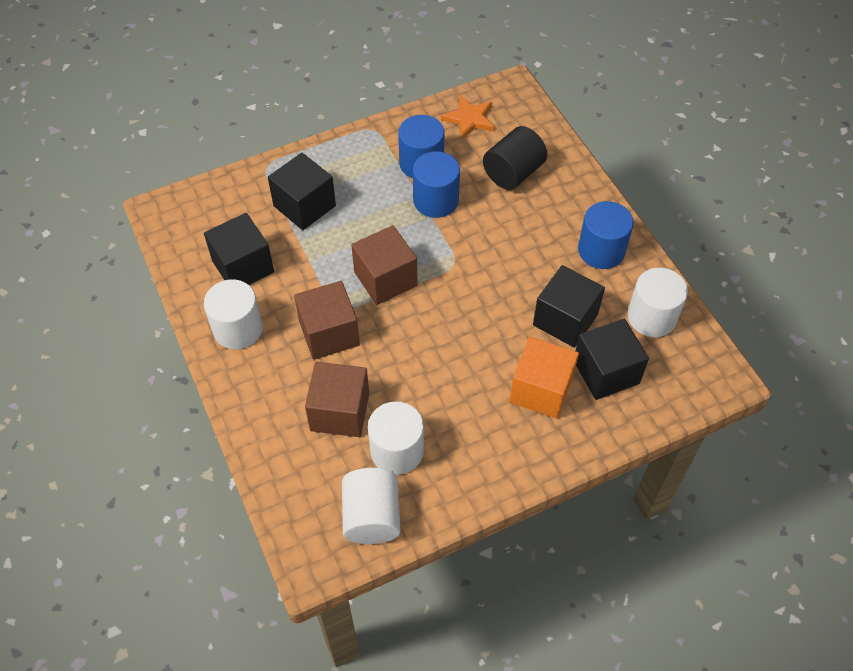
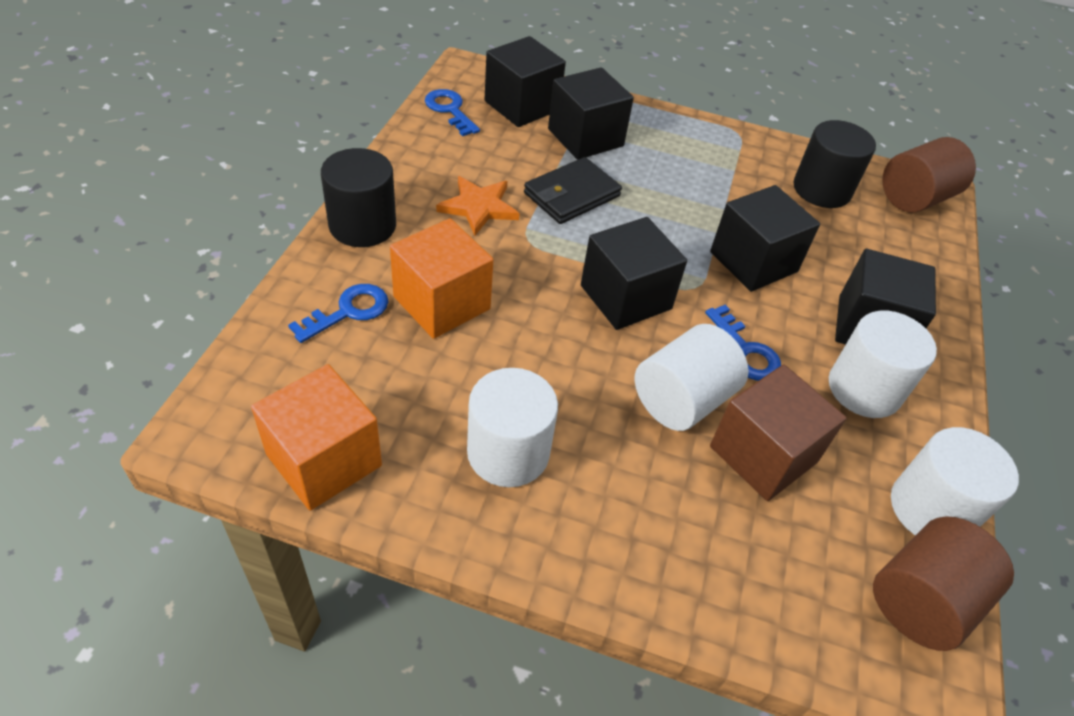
black cube: [204,213,274,285] [268,153,336,230] [533,265,605,348] [576,319,649,400] = 4 -> [485,36,566,127] [548,67,634,160] [581,217,687,330] [710,185,820,292] [835,249,936,344] = 5
black cylinder: [483,126,547,190] = 1 -> [321,148,396,247] [793,120,876,208] = 2
black wallet: none = 0 -> [524,157,622,224] = 1
blue cylinder: [398,115,444,178] [413,151,460,218] [578,201,634,269] = 3 -> none = 0
blue key: none = 0 -> [288,284,388,343] [425,89,480,136] [705,305,781,381] = 3
brown cube: [294,281,360,360] [305,362,369,437] [351,225,418,305] = 3 -> [710,365,847,501] = 1
brown cylinder: none = 0 -> [873,516,1014,651] [882,137,976,212] = 2
orange cube: [510,337,579,419] = 1 -> [251,364,382,511] [390,218,494,339] = 2

